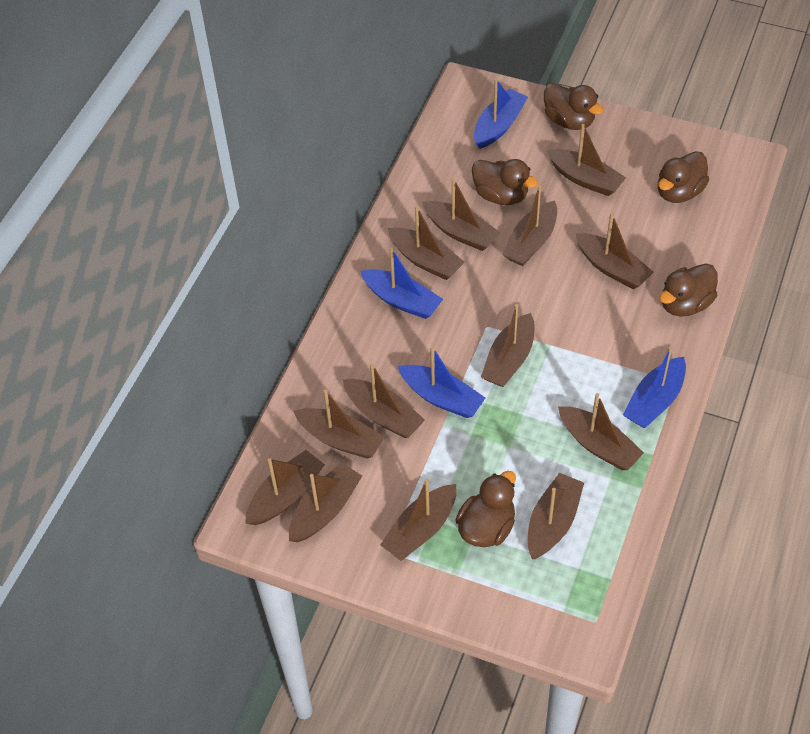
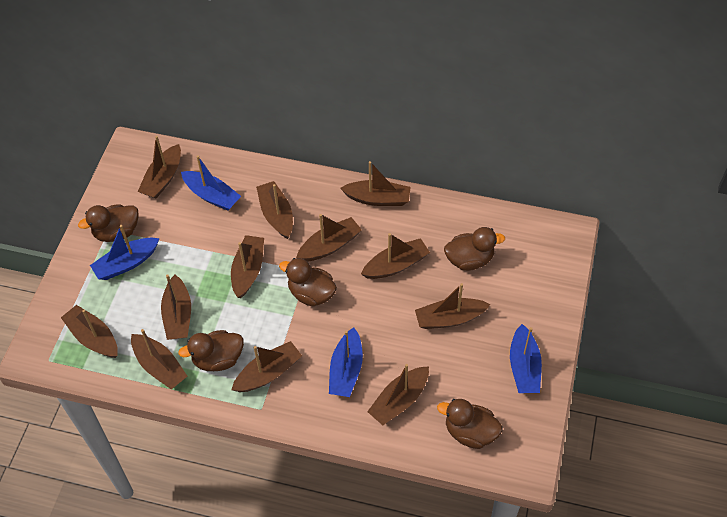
brown boat: [245,450,325,525] [289,462,362,542] [293,390,384,458] [343,363,425,438] [380,479,457,561] [388,206,465,280] [422,178,501,251] [481,304,535,387] [502,185,557,266] [528,473,584,559] [547,124,626,196] [558,393,644,470] [576,213,654,289] = 13 -> [61,305,118,358] [131,329,187,390] [138,136,181,199] [161,274,191,340] [231,235,264,298] [231,341,302,392] [256,181,293,239] [296,214,362,261] [340,161,411,206] [361,233,430,279] [367,364,429,425] [415,283,491,329] = 12

